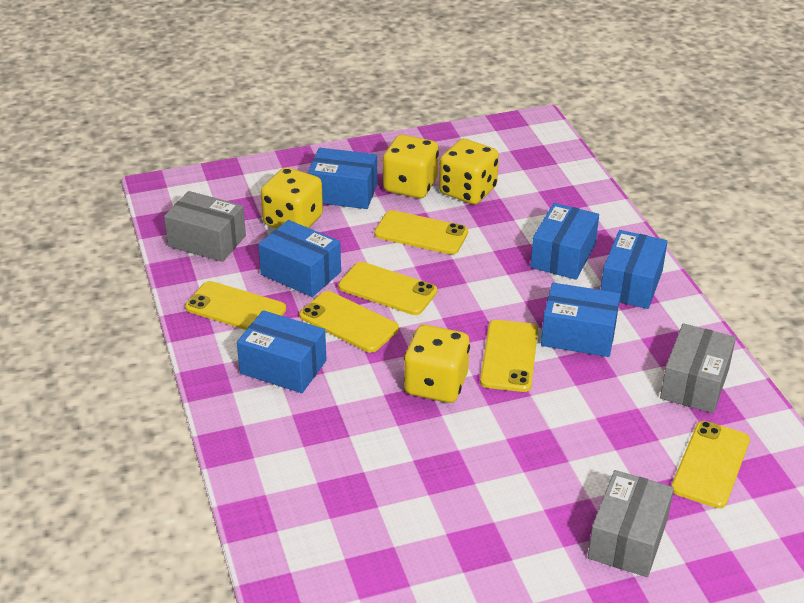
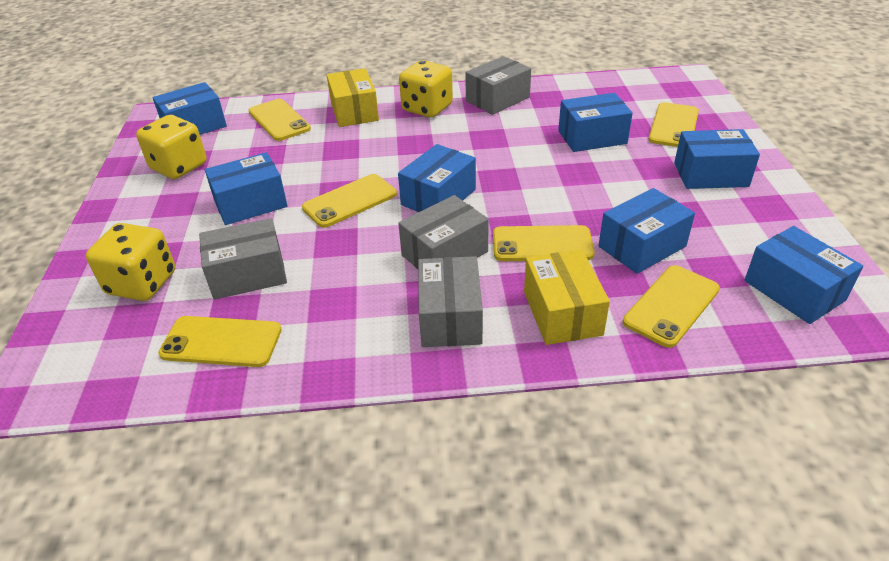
blue box: [237,310,327,393] [258,220,341,297] [308,148,377,209] [530,203,599,280] [541,283,620,357] [601,230,668,309] = 6 -> [153,82,227,135] [205,152,287,225] [398,144,476,212] [558,93,633,152] [598,188,695,274] [674,129,760,189] [744,226,863,324] = 7
grey box: [164,191,246,262] [588,470,674,577] [660,323,736,413] = 3 -> [199,218,287,300] [398,195,489,269] [418,256,483,347] [465,56,531,115] = 4
yellow box: none = 0 -> [327,68,379,127] [524,249,610,345] = 2
yellow dice: [261,167,323,228] [383,134,439,198] [404,325,470,403] [439,139,499,204] = 4 -> [86,223,175,301] [136,115,207,179] [399,60,453,118] = 3

